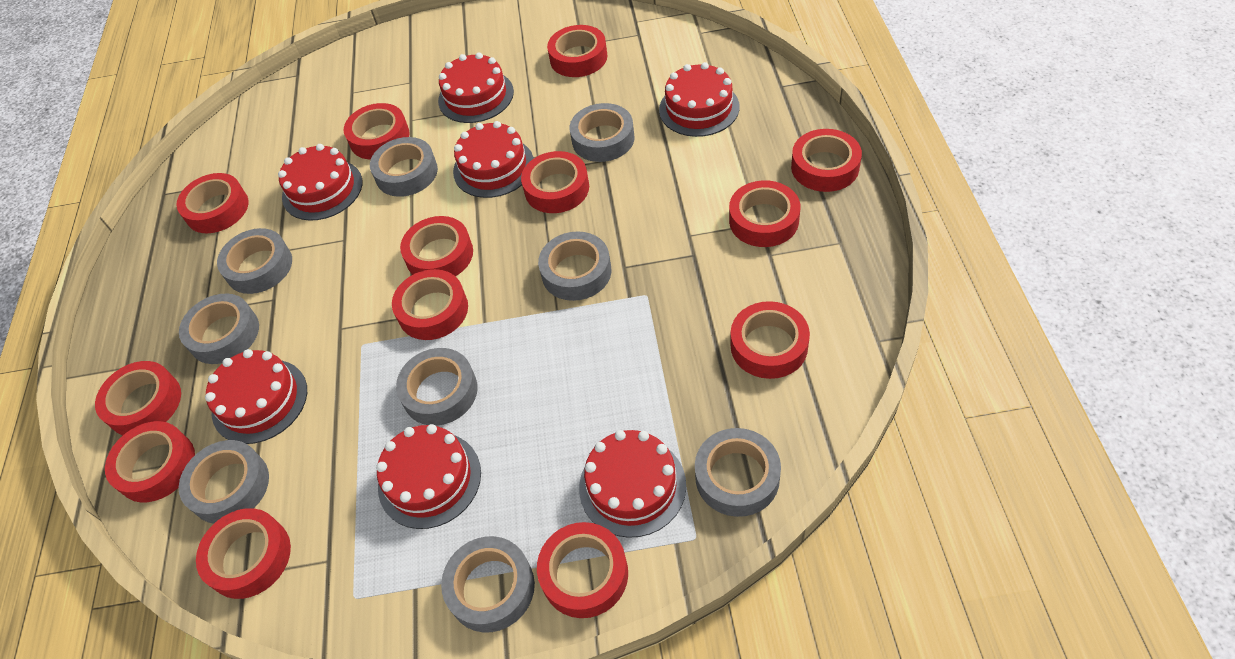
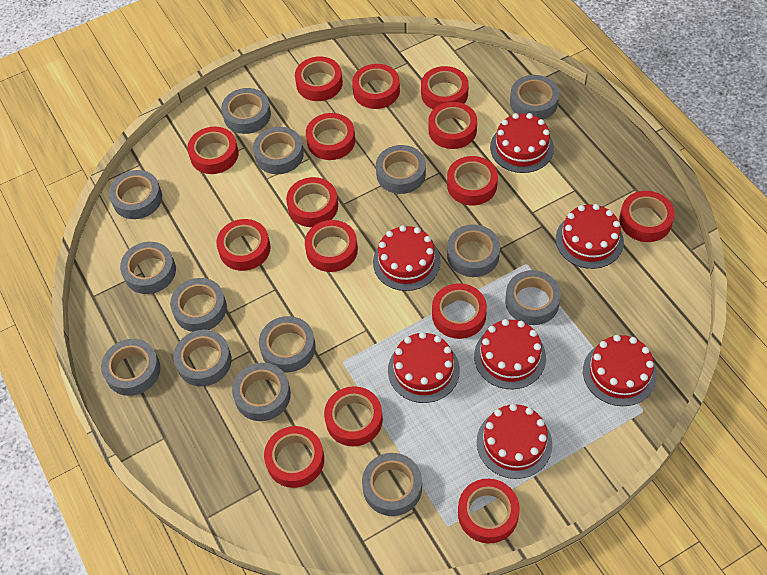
grey tape: [179,294,259,364] [179,440,269,524] [217,228,292,294] [370,137,438,197] [396,348,478,426] [441,536,535,632] [538,231,611,301] [569,103,635,162] [695,428,781,517] = 9 -> [101,339,160,396] [109,170,162,219] [120,242,176,294] [170,278,227,332] [173,330,232,386] [221,88,271,134] [232,363,291,421] [253,127,304,174] [259,316,316,373] [362,453,422,516] [376,145,426,194] [447,224,500,277] [505,270,561,325] [510,75,559,120] = 14
red tape: [95,361,181,435] [105,421,195,502] [176,173,249,233] [196,508,291,599] [344,103,409,160] [392,269,468,340] [400,216,473,276] [521,151,589,213] [537,522,628,618] [547,25,608,77] [729,180,800,247] [731,301,810,379] [791,129,862,192] = 13 -> [187,127,239,174] [216,219,270,271] [264,426,324,488] [286,177,338,227] [295,57,343,101] [305,220,358,272] [306,113,355,160] [324,386,383,446] [352,64,400,109] [421,66,469,109] [428,102,477,149] [432,283,487,339] [447,156,498,205] [458,479,520,543] [619,191,675,242] = 15

